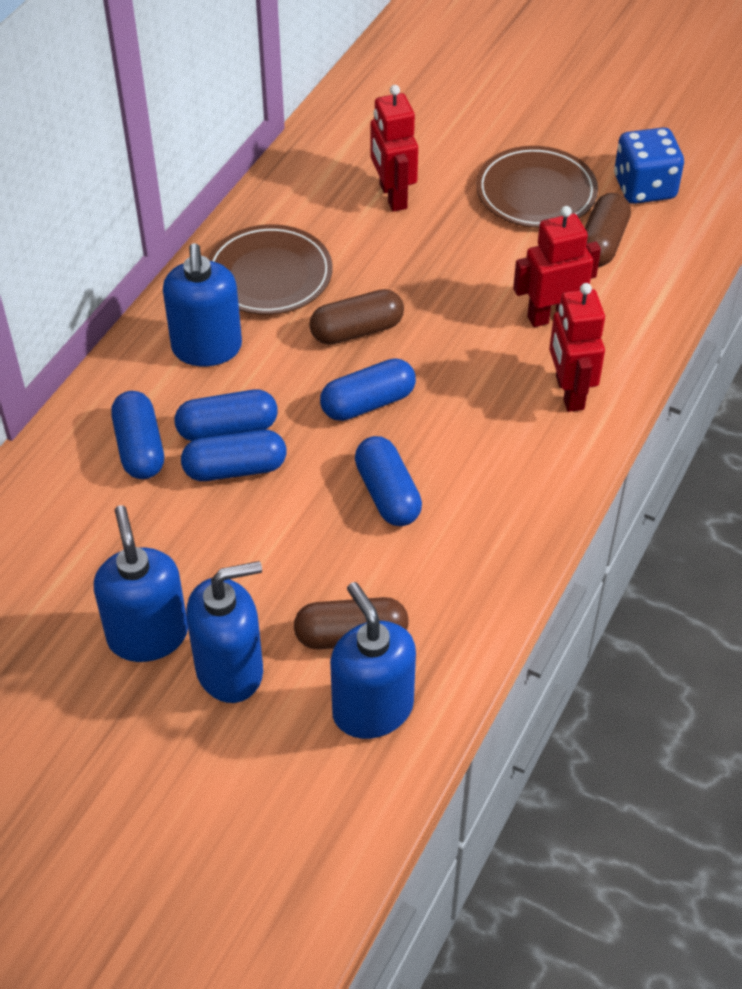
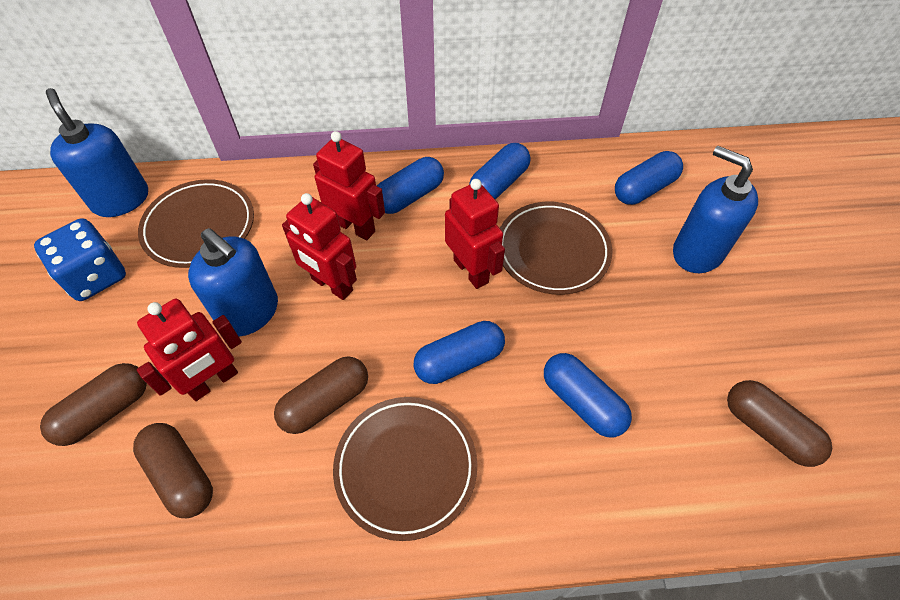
blue soap dispenser: [94,505,188,662] [163,243,242,366] [186,561,263,703] [330,582,416,739] = 4 -> [46,88,148,217] [188,228,278,336] [673,146,758,273] = 3
brown capsule: [294,597,409,649] [310,289,404,345] [585,193,631,267] = 3 -> [40,363,147,446] [133,423,213,518] [274,356,368,434] [727,380,832,467] = 4
brown plate: [208,224,333,315] [476,146,598,228] = 2 -> [138,179,254,268] [333,397,477,541] [500,202,612,295] = 3
red robot: [371,85,418,212] [513,206,601,327] [549,283,605,412] = 3 -> [137,299,242,401] [282,193,357,300] [313,131,385,240] [445,179,505,289] = 4

